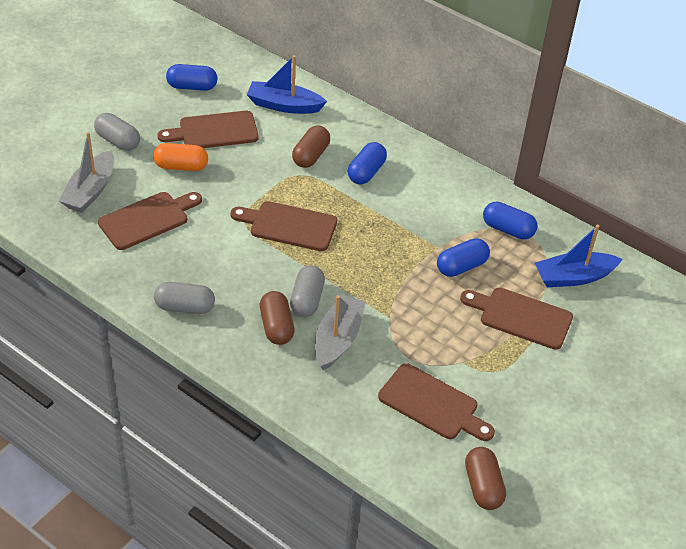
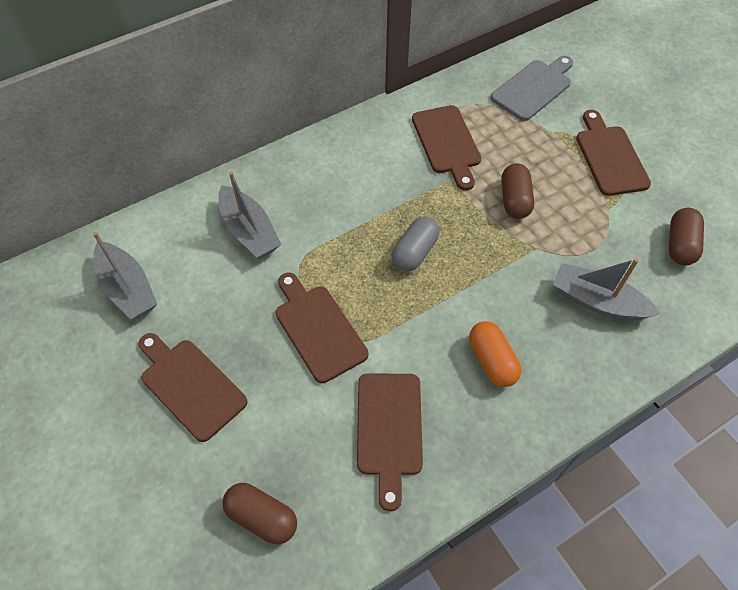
blue boat: [247,55,327,114] [535,225,623,287] = 2 -> none = 0
blue capsule: [166,64,217,91] [348,142,387,184] [437,238,490,277] [483,202,537,239] = 4 -> none = 0
grey boat: [59,132,114,213] [315,294,366,370] = 2 -> [93,232,157,319] [218,172,281,259] [553,258,661,320] = 3
grey capsule: [94,113,140,151] [154,282,215,314] [290,265,325,317] = 3 -> [392,216,440,272] = 1
grey cutting board: none = 0 -> [491,56,573,121] = 1

